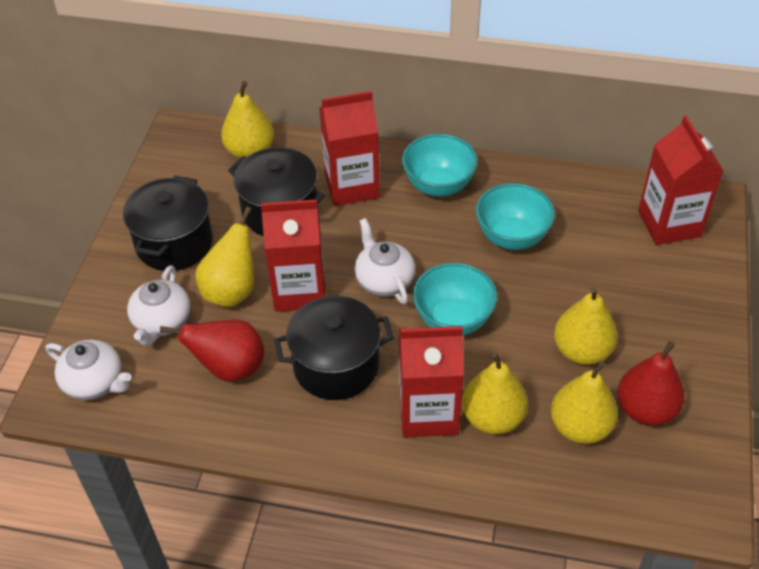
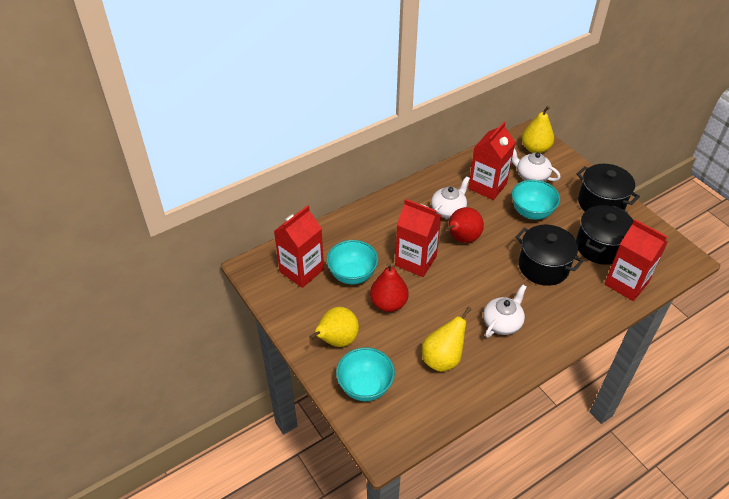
yellow pear: [195,207,254,307] [221,81,274,158] [462,352,528,434] [551,361,618,444] [554,286,618,365] = 5 -> [309,307,359,347] [422,307,471,372] [522,106,554,153] = 3

